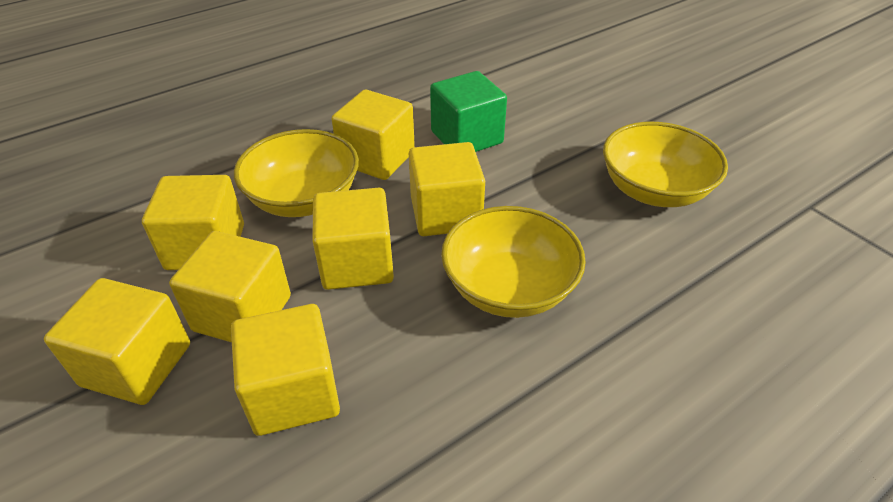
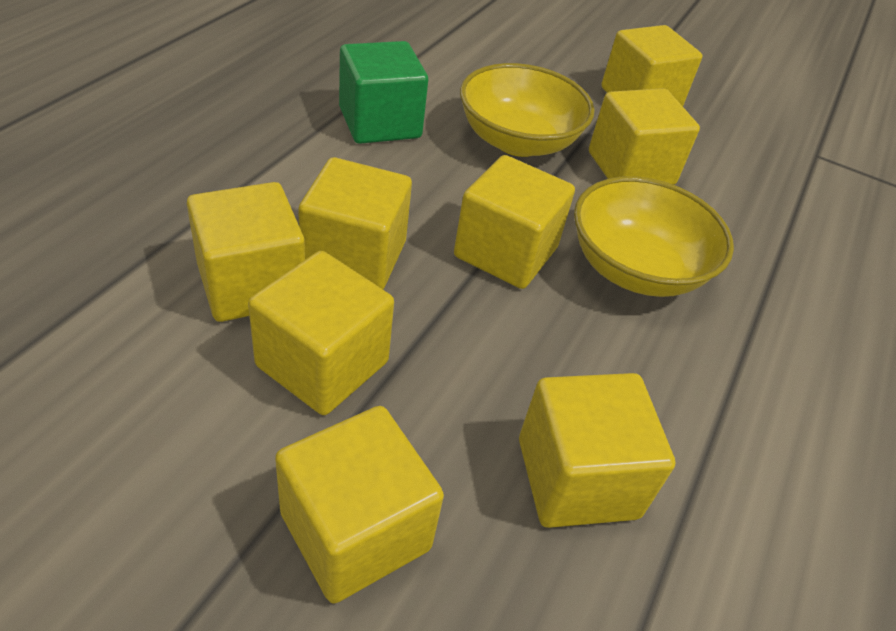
yellow bowl: [234,129,359,217] [441,206,586,318] [603,122,728,207] = 3 -> [460,63,595,157] [574,176,734,297] = 2
yellow cube: [44,278,190,405] [142,175,244,270] [169,231,291,342] [231,304,340,436] [312,188,394,290] [332,90,415,180] [409,142,485,236] = 7 -> [187,182,305,322] [248,251,394,415] [275,406,444,604] [298,157,412,289] [454,155,575,289] [519,373,675,528] [589,88,700,185] [601,25,702,106] = 8

